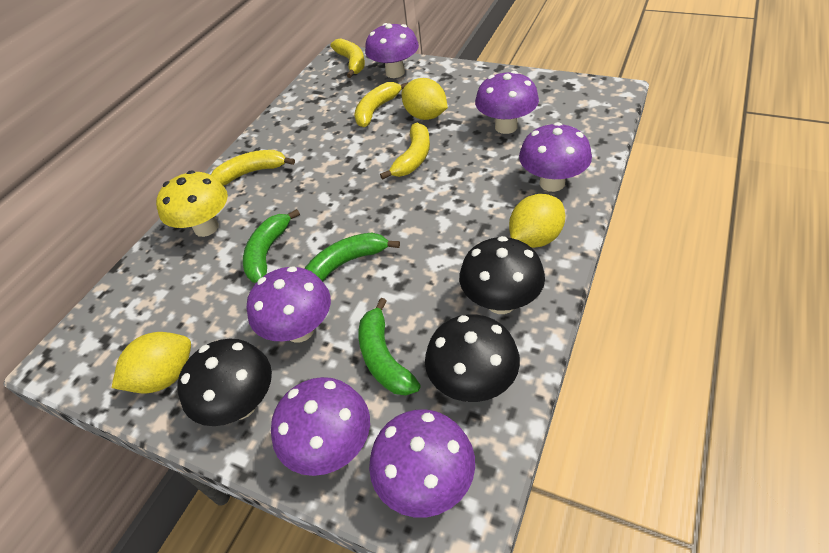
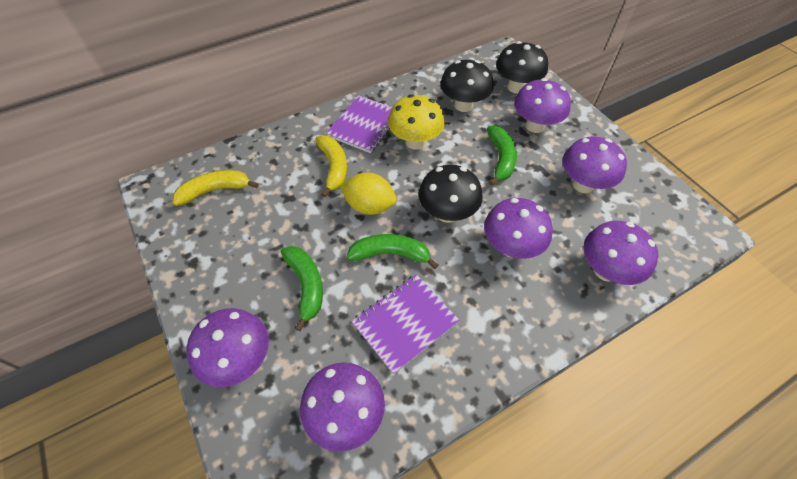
purple notebook: none = 0 -> [326,95,392,153] [352,274,460,374] = 2
yellow banana: [211,150,295,186] [330,38,365,78] [354,82,409,127] [380,123,430,180] = 4 -> [173,170,258,206] [315,135,347,197] = 2
yellow lemon: [112,332,191,393] [402,78,448,120] [509,194,565,248] = 3 -> [340,173,397,215] = 1

